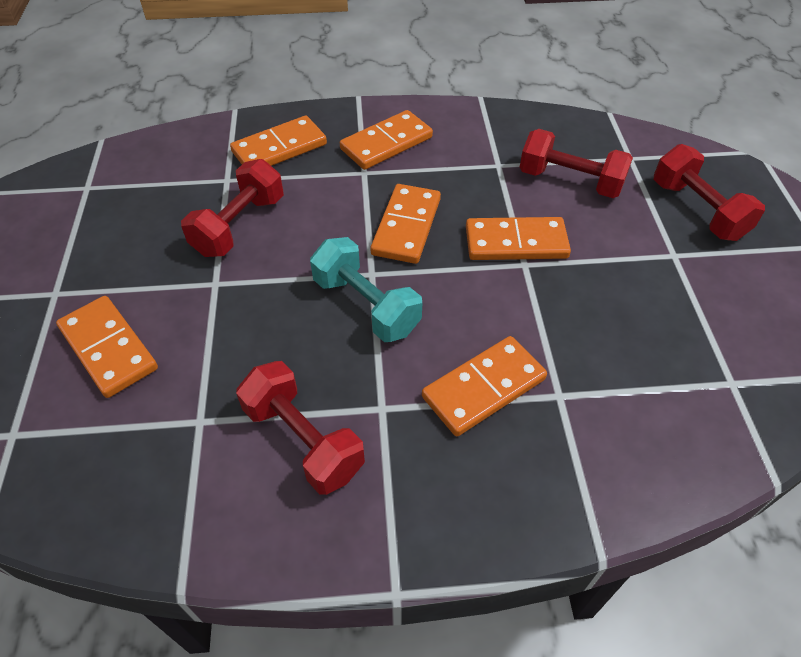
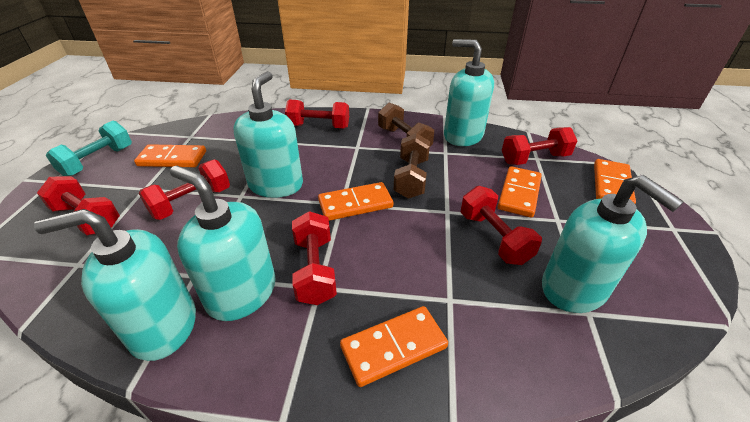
brown dumbbell: none = 0 -> [378,103,434,146] [394,133,430,199] = 2
orange domino: [56,296,158,398] [230,116,327,166] [340,110,433,170] [370,184,441,264] [422,336,547,436] [466,217,571,260] = 6 -> [134,144,206,167] [318,182,393,221] [340,306,448,387] [498,166,542,218] [594,159,636,203] = 5
red dumbbell: [181,159,284,257] [236,361,365,495] [519,129,633,198] [654,144,765,241] = 4 -> [37,176,120,235] [139,159,230,220] [285,100,349,128] [292,211,337,305] [461,186,542,265] [502,127,577,165] = 6
turquoise soap dispenser: none = 0 -> [34,209,196,361] [170,166,276,321] [233,71,303,198] [444,39,494,146] [542,175,684,313] = 5

